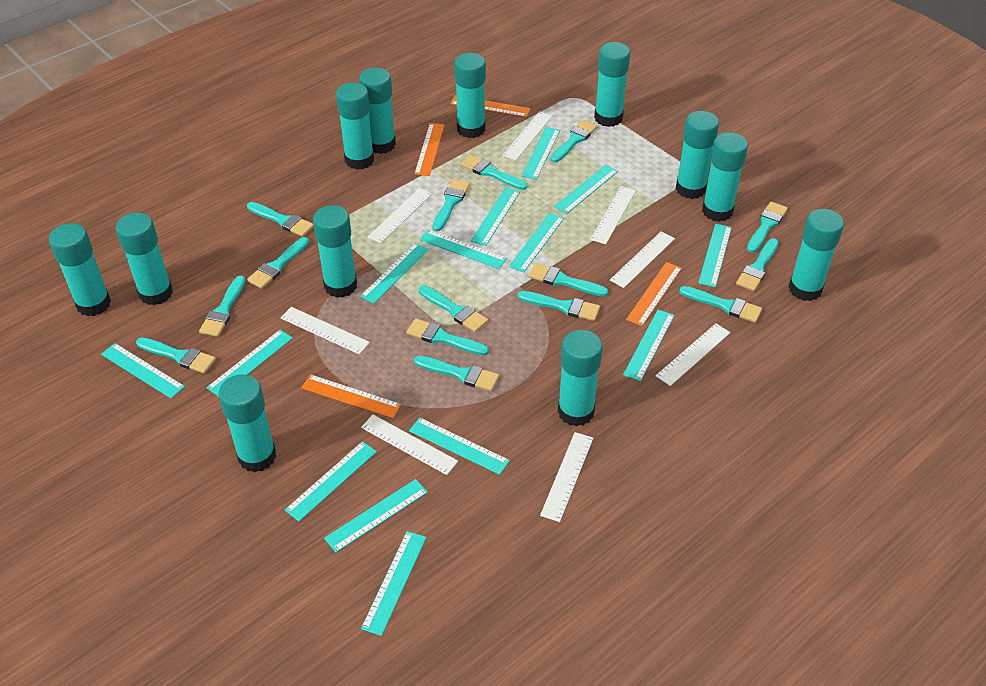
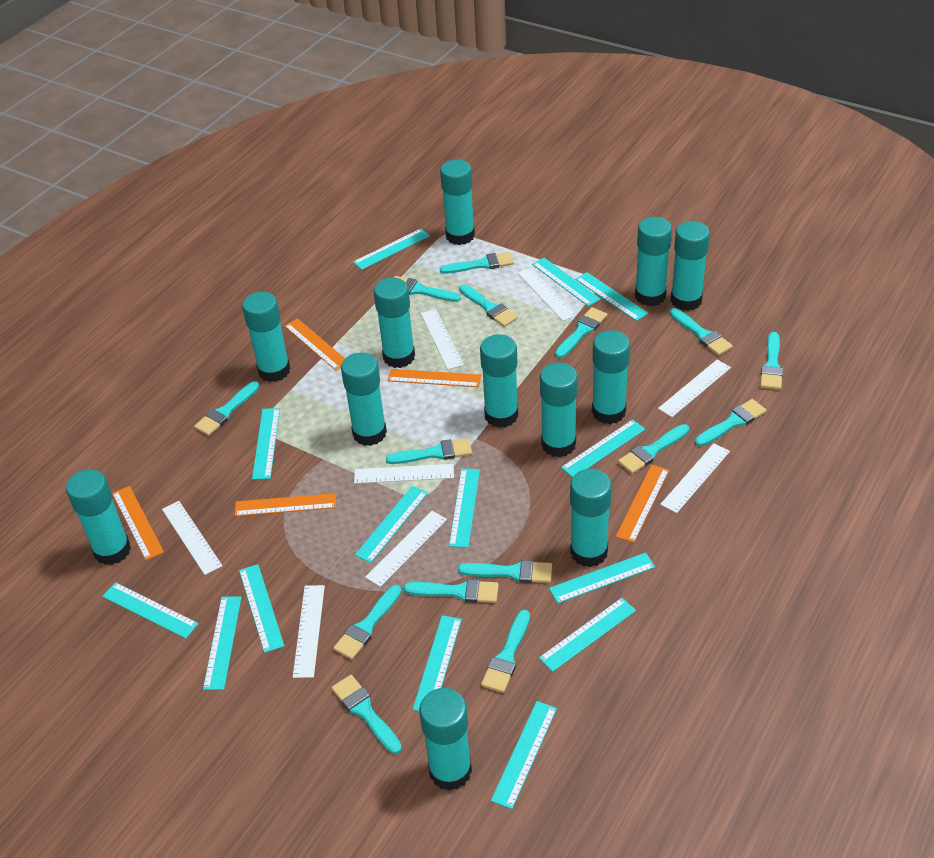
orange ruler: [301,374,401,419] [414,123,444,176] [450,95,530,117] [626,262,682,326] = 4 -> [112,486,164,560] [235,493,336,516] [284,318,345,371] [387,369,481,387] [616,465,669,543] = 5

